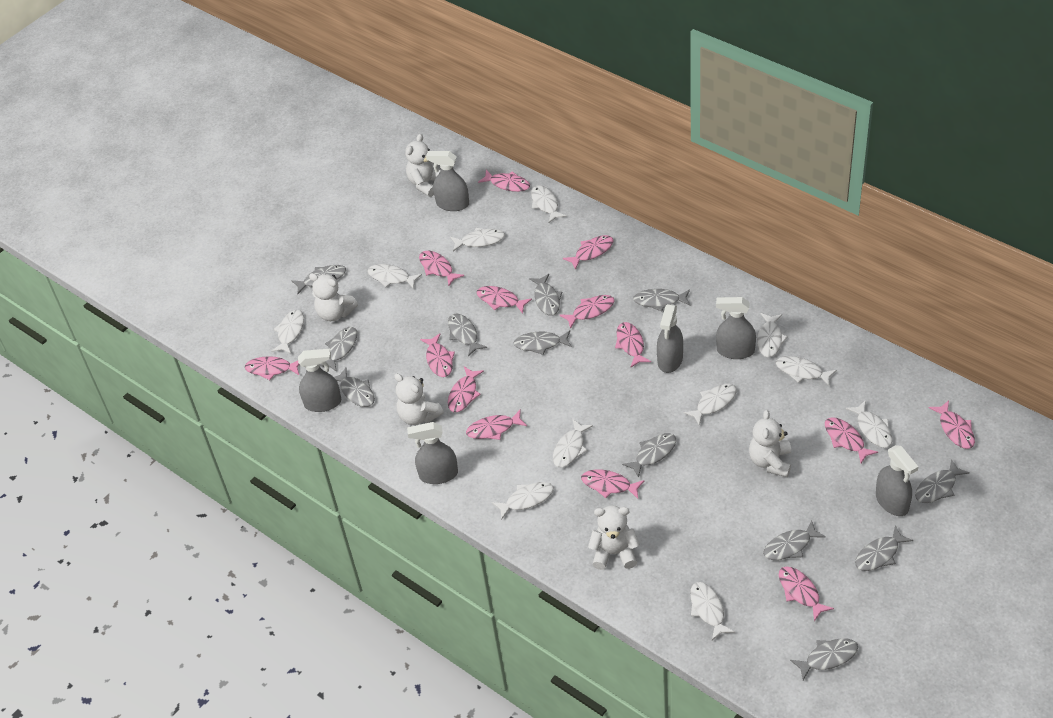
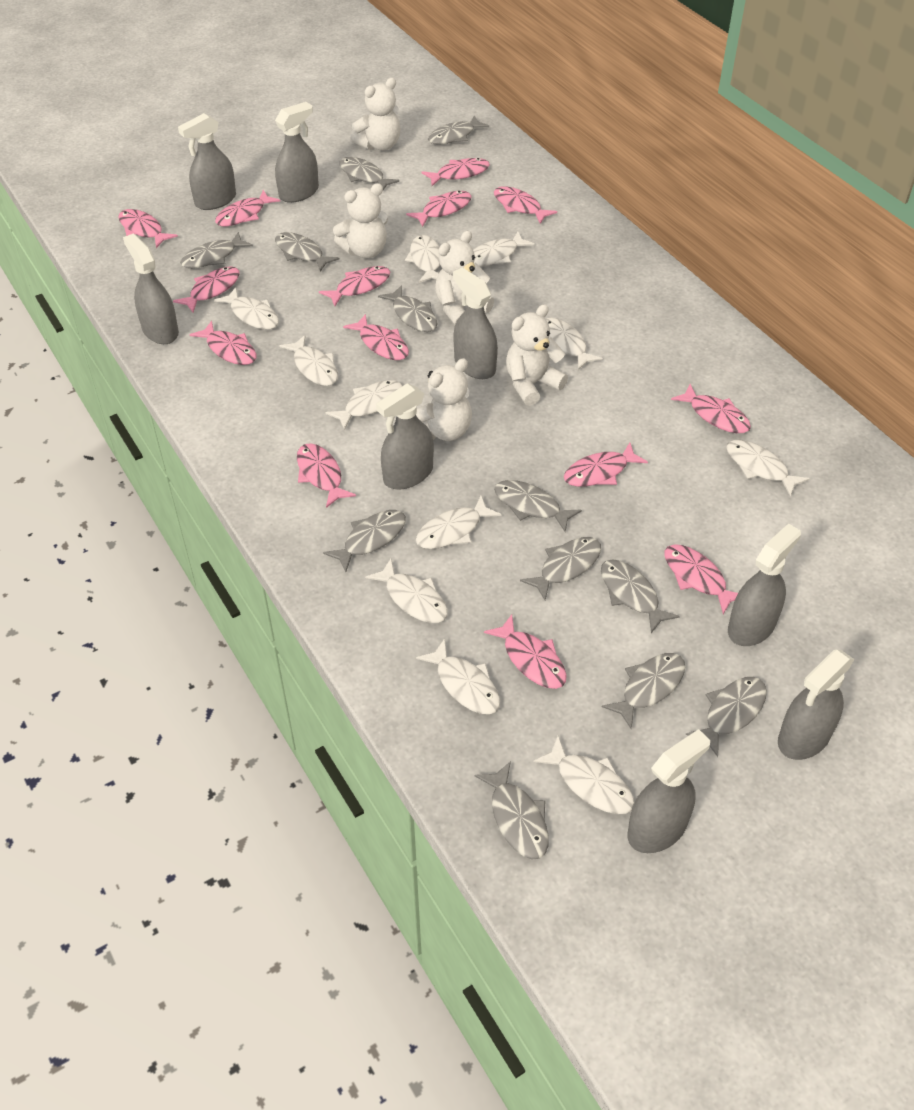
grey spray bottle: [298,349,341,412] [407,422,458,484] [426,151,469,211] [657,304,683,373] [716,297,756,359] [876,445,918,516] = 6 -> [123,234,179,344] [178,113,236,210] [275,102,319,203] [376,383,434,490] [453,268,498,379] [628,729,710,853] [728,523,801,646] [778,650,855,760] = 8

